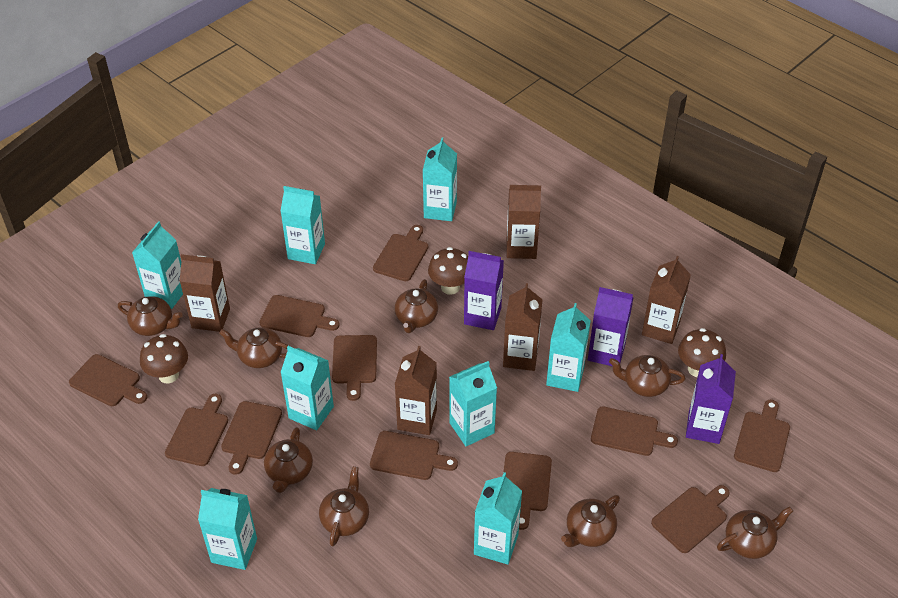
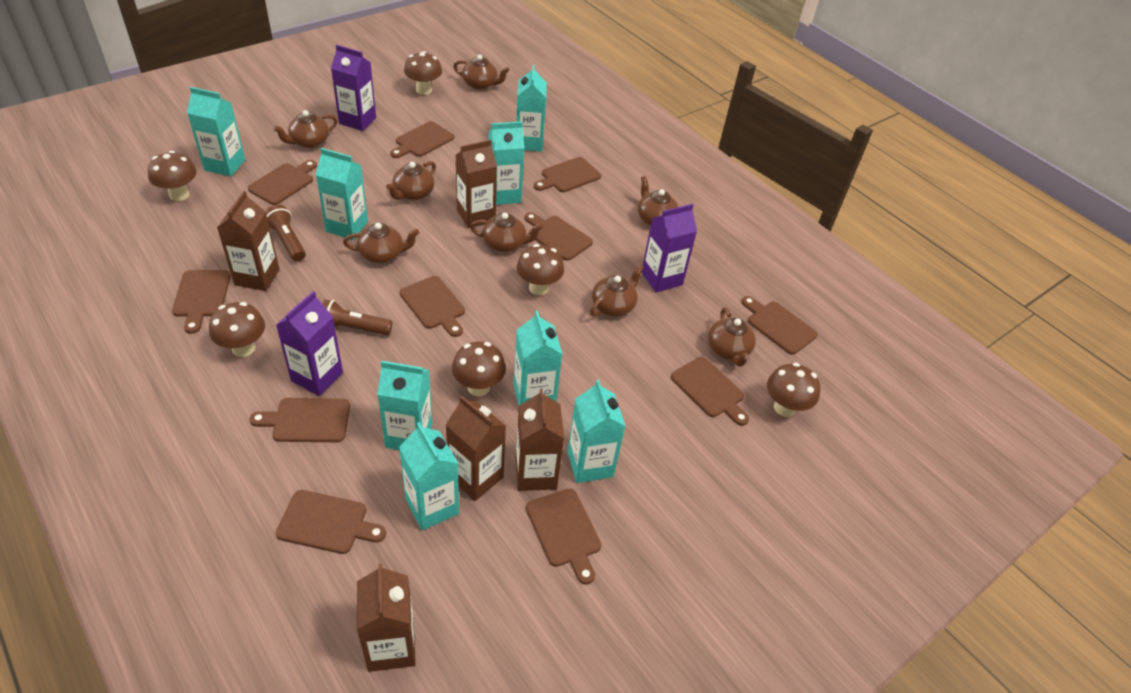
brown flashlight: none = 0 -> [266,205,306,261] [322,300,393,335] = 2
brown mushroom: [140,334,188,384] [428,247,468,295] [678,328,726,377] = 3 -> [148,151,197,201] [209,302,265,357] [404,51,442,95] [452,342,506,396] [517,244,564,295] [767,363,821,417] = 6

